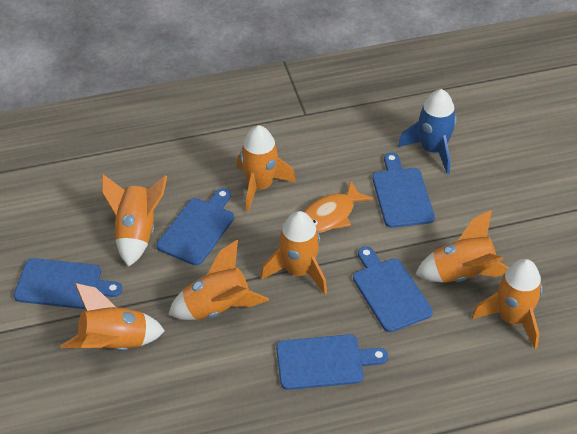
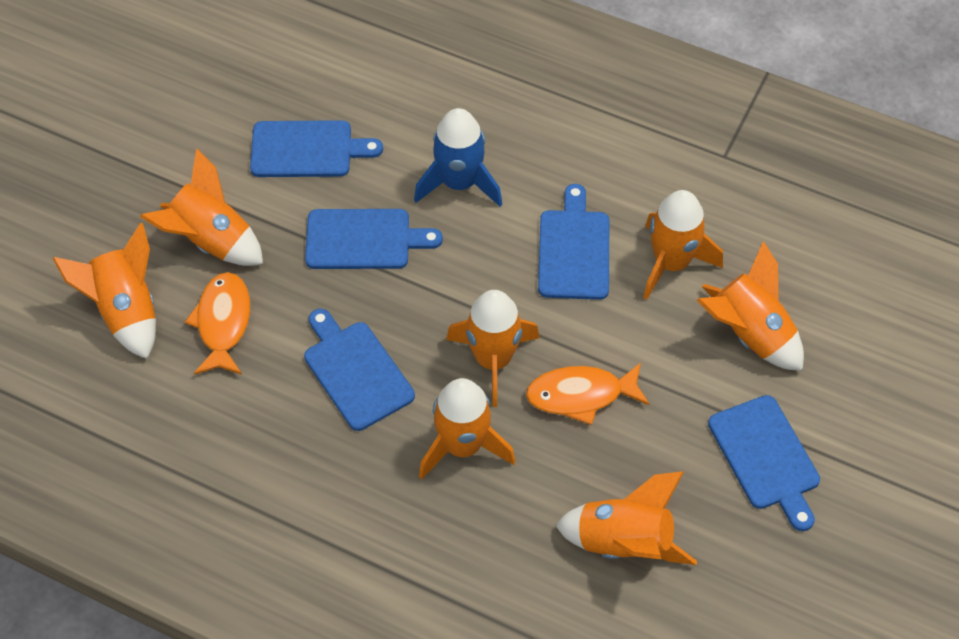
orange fish: [304,181,374,233] = 1 -> [185,272,250,375] [526,363,649,425] = 2

